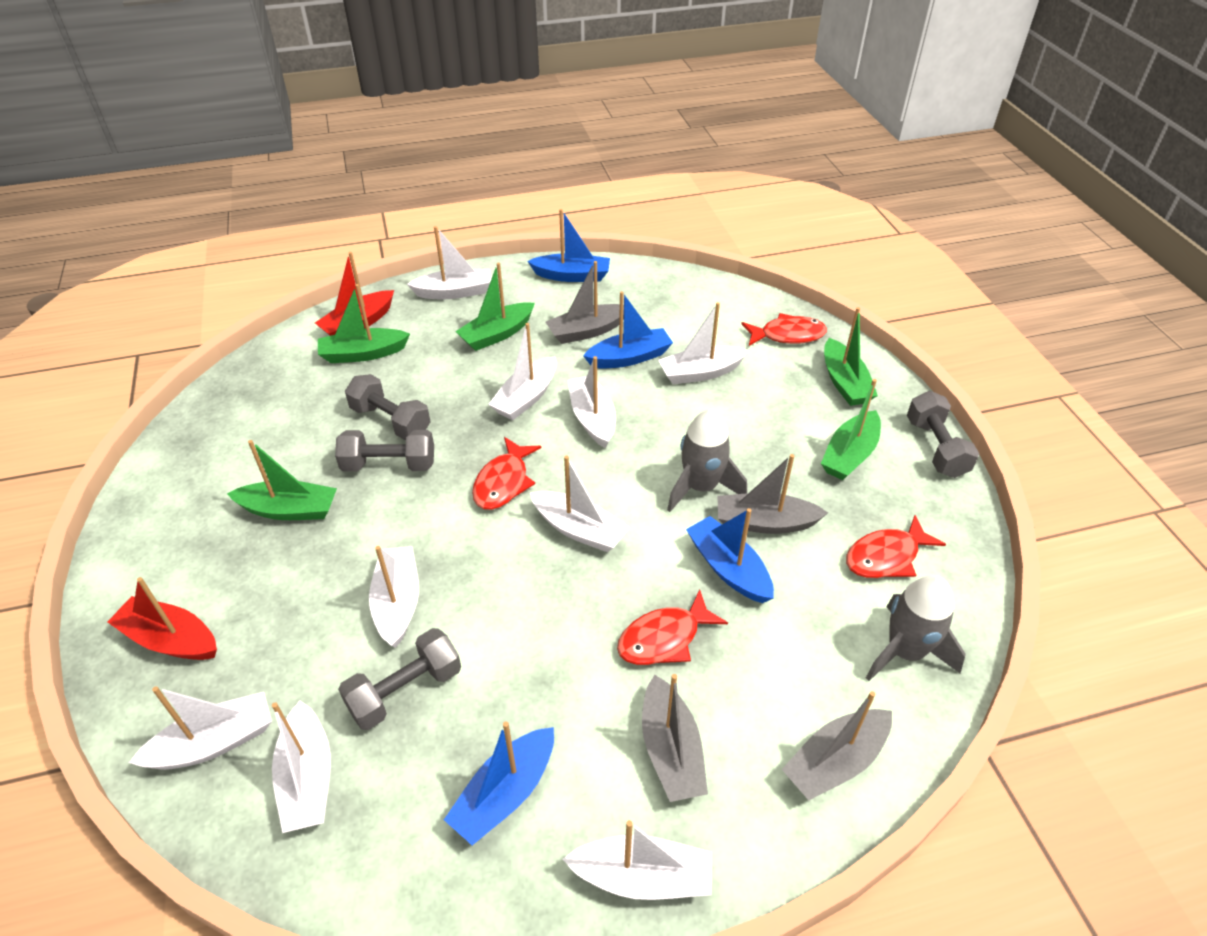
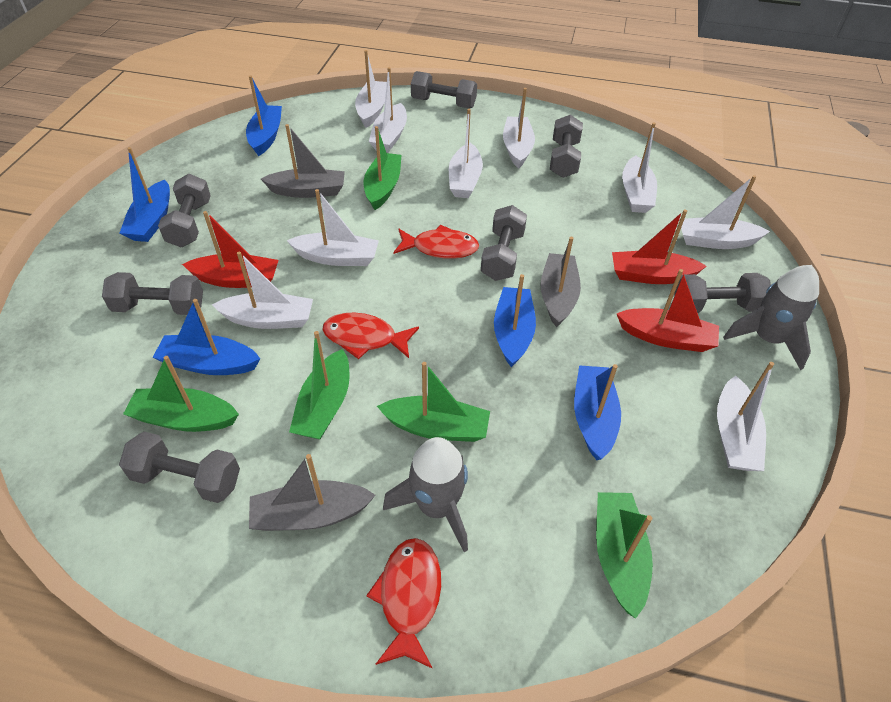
blue boat: [444,721,554,845] [528,209,610,282] [583,291,673,368] [686,508,774,603] = 4 -> [120,147,170,242] [153,299,261,375] [246,75,282,156] [494,274,536,367] [574,364,621,460] = 5
grey boat: [546,261,624,344] [642,674,708,802] [718,454,828,534] [782,691,892,800] = 4 -> [249,454,376,531] [261,124,345,198] [540,237,581,327] = 3
grey dumbbell: [335,430,434,472] [338,628,461,730] [345,374,431,440] [907,391,979,478] = 4 -> [102,272,203,315] [119,432,240,503] [158,174,211,247] [411,71,477,108] [481,205,527,281] [550,114,583,178] [674,273,771,313] = 7
red boat: [108,577,217,660] [315,252,394,336] = 2 -> [182,211,278,288] [612,209,707,284] [617,269,719,352] = 3
red fish: [472,437,541,510] [617,589,728,665] [741,313,827,346] [846,515,946,578] = 4 -> [322,313,419,359] [366,538,441,669] [393,225,479,259] = 3

